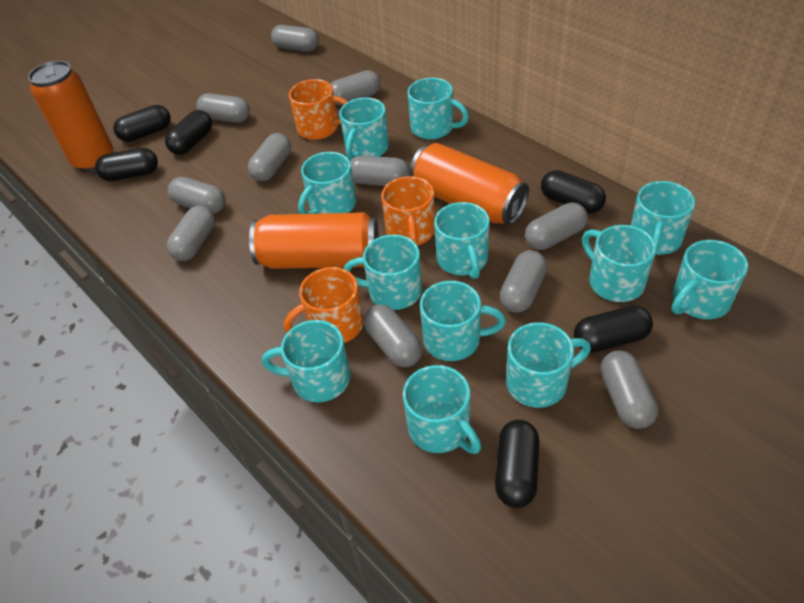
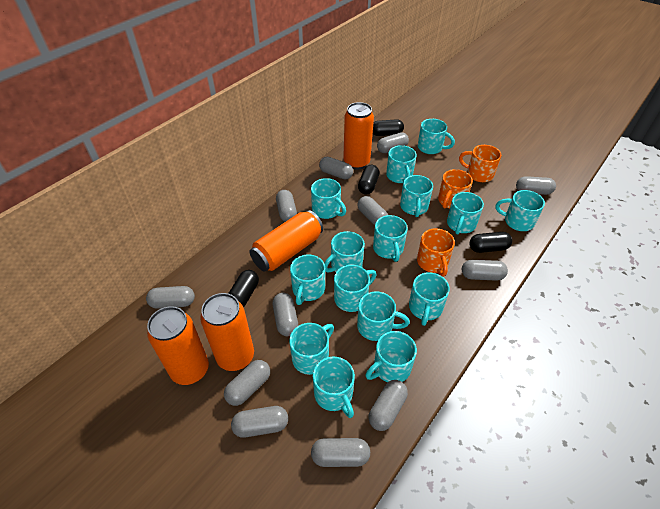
black capsule: [95,148,158,181] [113,105,171,142] [165,110,212,155] [495,420,539,508] [541,170,606,214] [574,306,653,353] = 6 -> [228,270,259,307] [358,165,379,195] [373,119,404,136] [469,232,512,253] = 4
grey capsule: [167,205,215,261] [168,177,226,214] [196,93,250,123] [248,133,291,182] [271,25,319,52] [331,70,380,105] [350,156,410,186] [364,304,423,367] [500,250,547,313] [525,202,588,250] [600,350,658,429] = 11 -> [146,286,195,309] [224,360,270,406] [231,406,288,438] [273,293,298,336] [276,190,297,222] [311,438,370,467] [319,157,353,179] [357,196,388,225] [368,380,408,431] [377,132,409,153] [462,260,508,281] [516,176,556,195] = 12
orange can: [28,61,113,172] [249,212,379,269] [410,143,529,225] = 3 -> [147,306,209,385] [200,293,254,371] [250,210,323,272] [343,102,374,170] = 4
turquoise mug: [262,320,350,402] [298,152,356,214] [339,97,389,160] [344,234,422,310] [403,365,481,454] [407,78,469,139] [420,281,506,361] [434,202,490,279] [506,322,591,408] [582,225,656,302] [631,181,695,257] [672,240,748,319] = 12 -> [289,323,334,375] [290,255,325,305] [311,178,346,219] [313,357,355,418] [324,231,365,273] [334,265,376,312] [357,291,410,341] [365,331,417,382] [373,215,408,262] [386,145,417,183] [400,175,433,217] [409,272,450,326] [418,119,455,154] [447,192,484,234] [496,190,545,231] = 15

